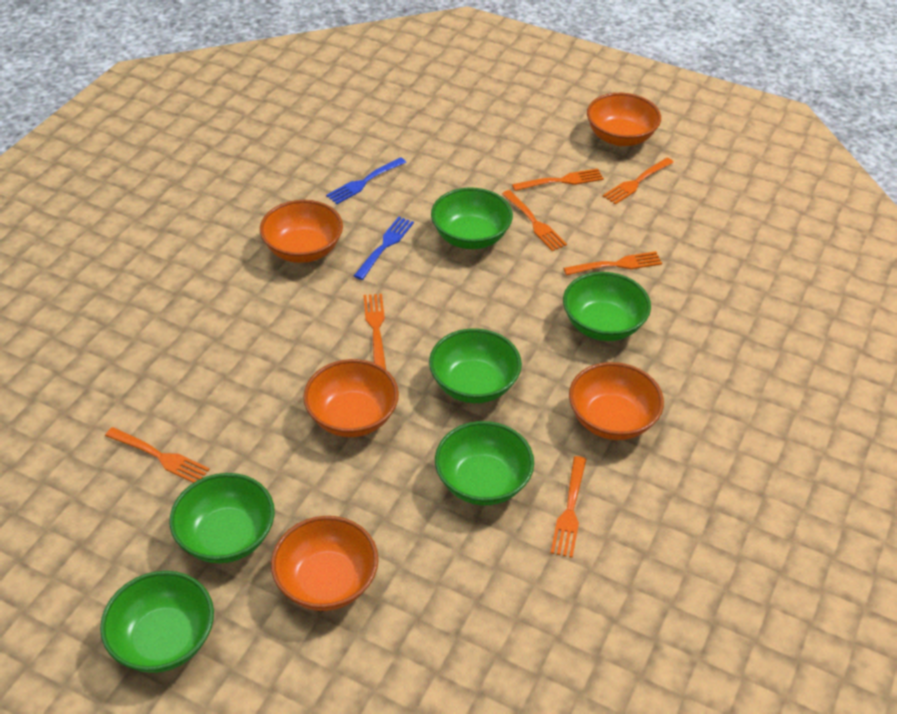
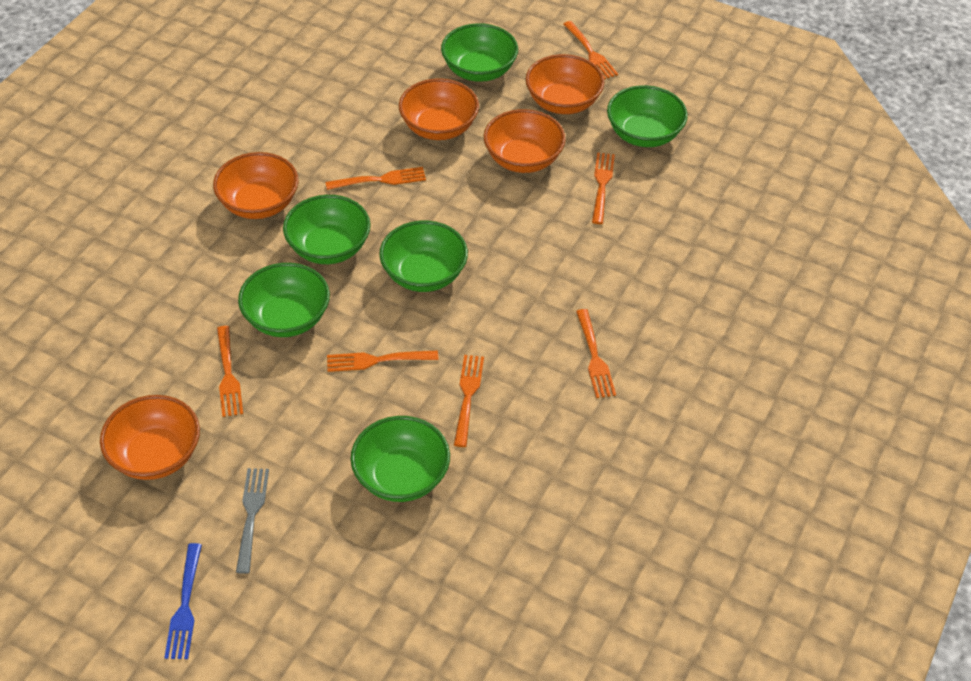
blue fork: [326,157,406,204] [354,217,414,280] = 2 -> [164,543,202,659] = 1
grey fork: none = 0 -> [236,468,269,574] = 1

